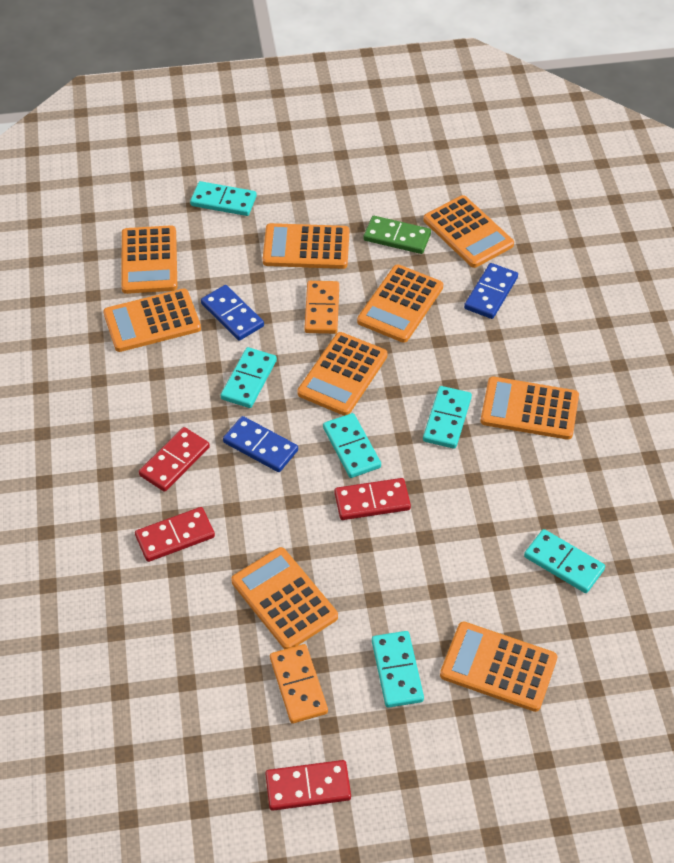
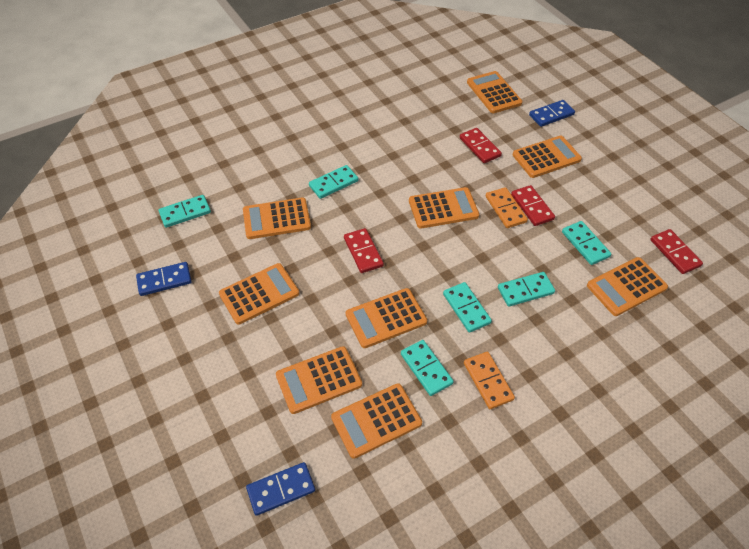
green domino: [364,216,431,254] = 1 -> none = 0

